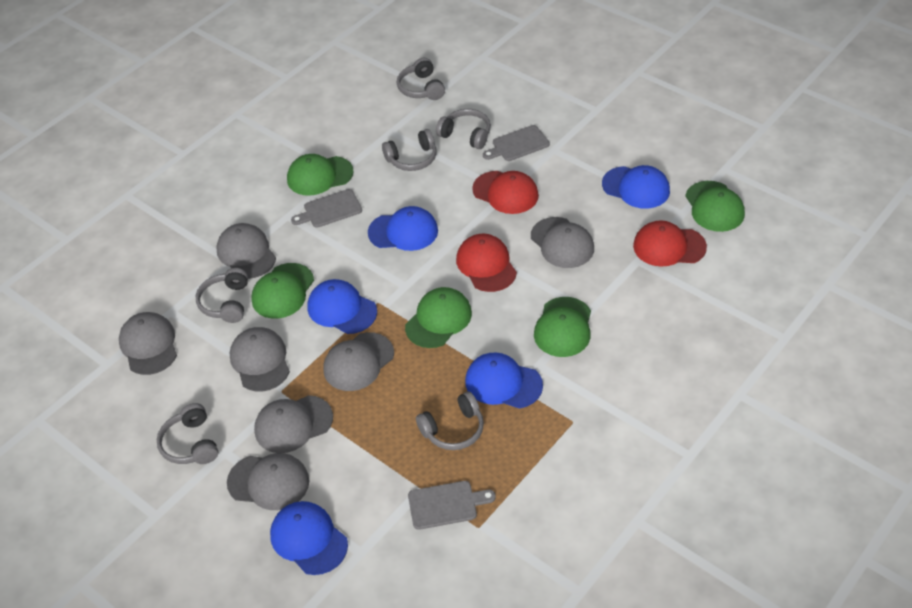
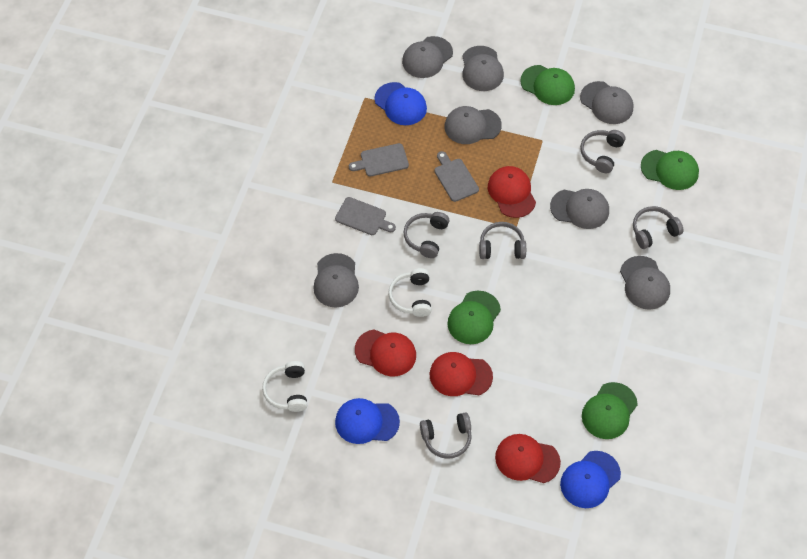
blue cap: [270,501,348,575] [308,279,377,334] [368,206,438,251] [465,353,543,409] [602,165,670,209] = 5 -> [335,398,400,444] [374,82,427,125] [560,451,621,508] = 3
green cap: [251,263,314,319] [287,154,354,196] [405,287,472,348] [534,297,591,357] [685,181,745,232] = 5 -> [447,291,501,344] [520,65,575,105] [582,382,638,439] [641,150,699,190] = 4
grey headphones: [157,403,218,464] [196,268,248,323] [382,129,437,171] [397,58,445,100] [416,392,484,450] [436,109,491,149] = 6 -> [404,212,450,258] [420,412,472,459] [479,222,526,259] [580,130,625,173] [633,206,683,249] = 5
red cap: [456,234,517,292] [472,171,539,214] [633,220,707,267] = 3 -> [355,329,416,376] [430,352,493,396] [488,166,536,218] [495,434,561,483] = 4
white headphones: none = 0 -> [262,361,307,412] [388,268,431,317] = 2

